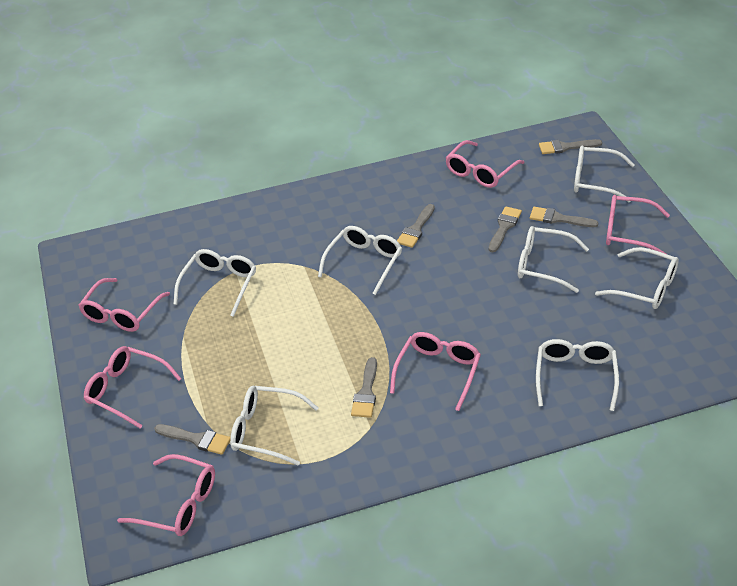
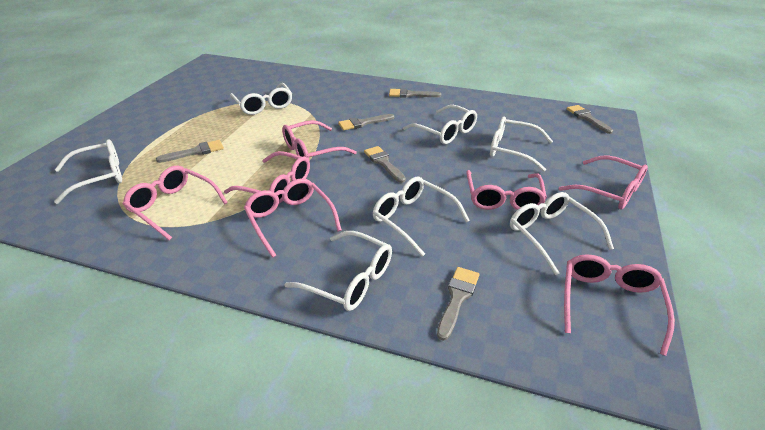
pink glasses: [78,278,170,332] [84,346,182,429] [117,454,215,536] [390,332,481,411] [446,140,525,188] [606,195,670,254] = 6 -> [123,166,228,240] [224,151,310,204] [244,178,342,258] [282,120,357,159] [466,170,547,210] [559,155,648,210] [564,254,675,356] = 7

